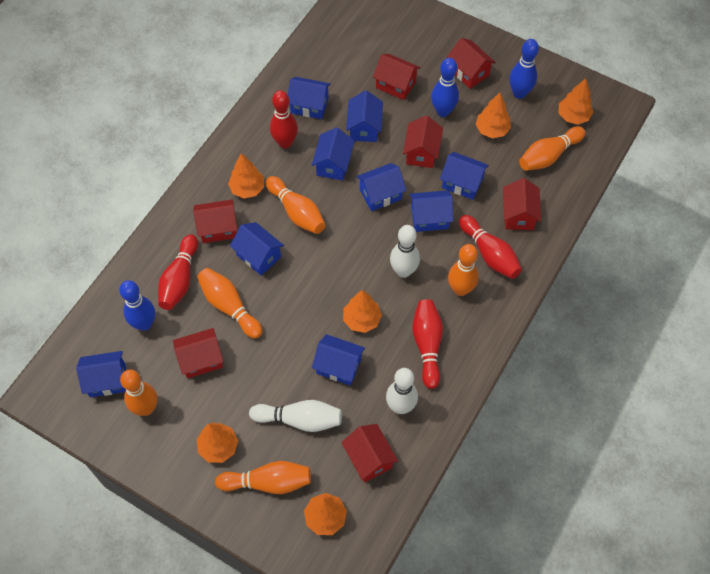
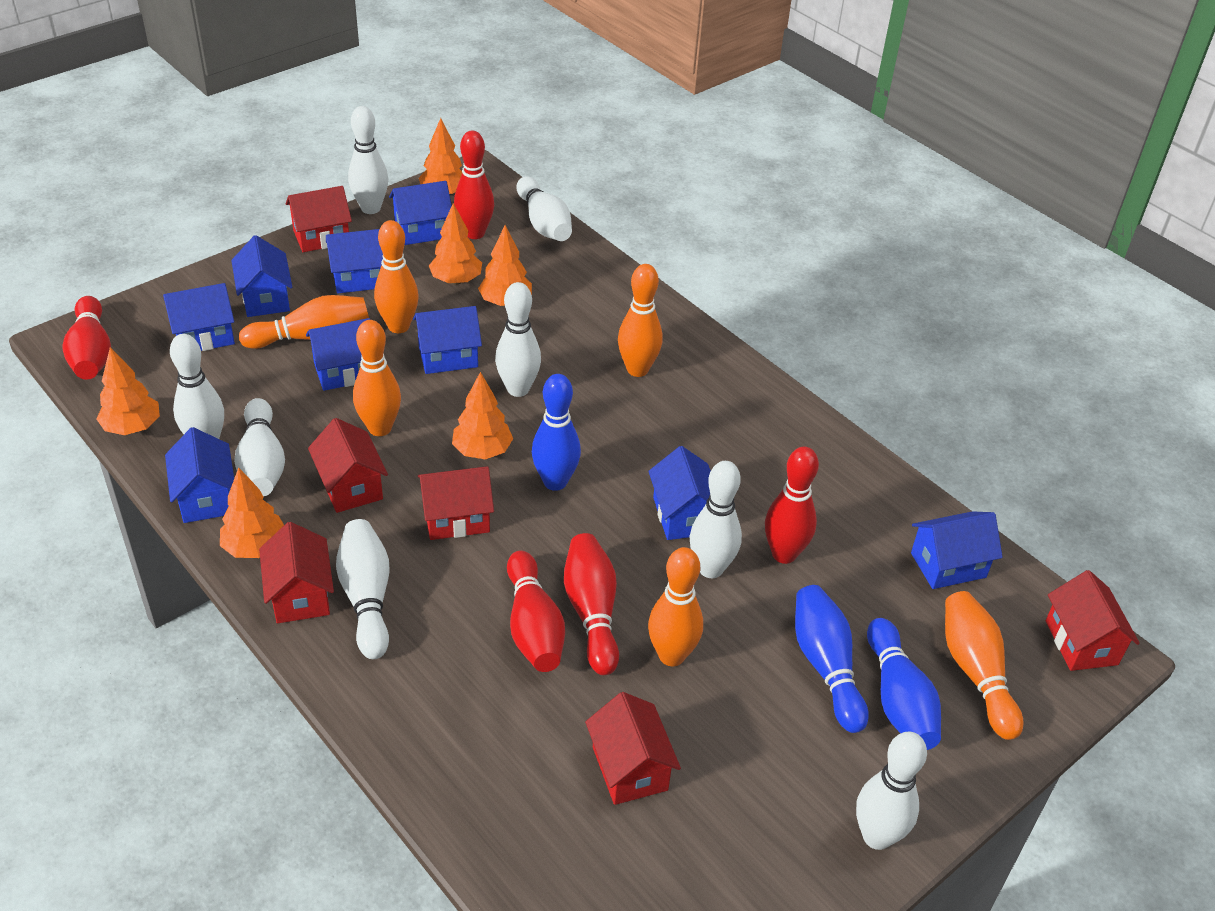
red bowling pin: [158,234,198,310] [270,90,298,149] [412,299,443,389] [459,215,522,279] = 4 -> [63,296,111,379] [454,130,494,239] [507,550,565,672] [564,533,619,675] [765,447,819,564] = 5
red house: [173,328,224,378] [193,199,238,243] [341,424,398,482] [373,54,421,100] [403,115,443,168] [447,38,496,89] [503,178,541,230] = 7 -> [259,522,334,623] [286,186,352,252] [308,418,388,513] [418,466,494,540] [585,692,681,805] [1046,570,1140,671] = 6
white bowling pin: [249,400,342,432] [386,368,418,414] [390,225,420,278] = 3 -> [170,334,224,439] [234,398,285,497] [336,519,390,659] [348,106,388,214] [495,282,541,397] [516,176,572,241] [690,461,742,578] [856,732,927,850] = 8

